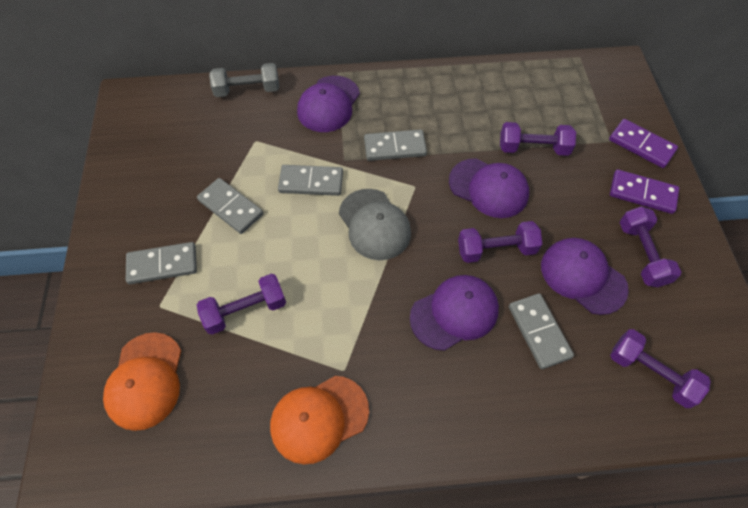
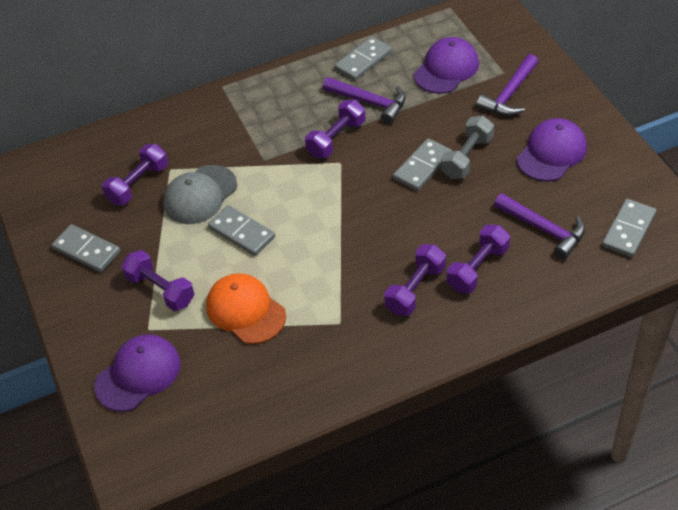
orange cap: [103,332,181,431] [270,376,369,464] = 2 -> [206,273,286,344] = 1
purple cap: [297,76,360,132] [410,275,499,351] [449,158,529,218] [541,238,629,315] = 4 -> [94,334,181,412] [414,37,479,94] [517,118,587,181] = 3
purple domino: [609,119,678,168] [610,169,679,214] = 2 -> none = 0
purple hammer: none = 0 -> [323,77,406,124] [476,54,538,116] [494,193,585,259] = 3

